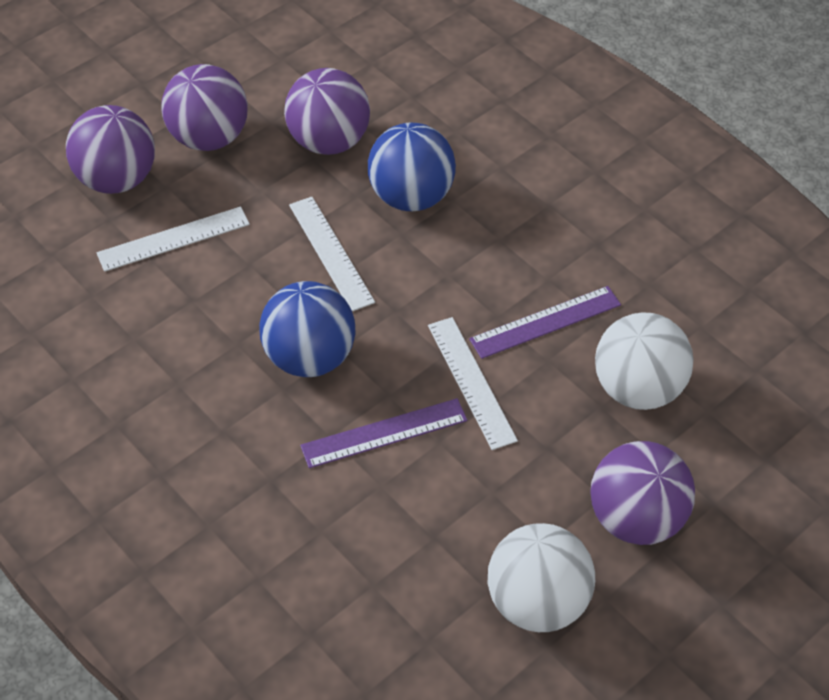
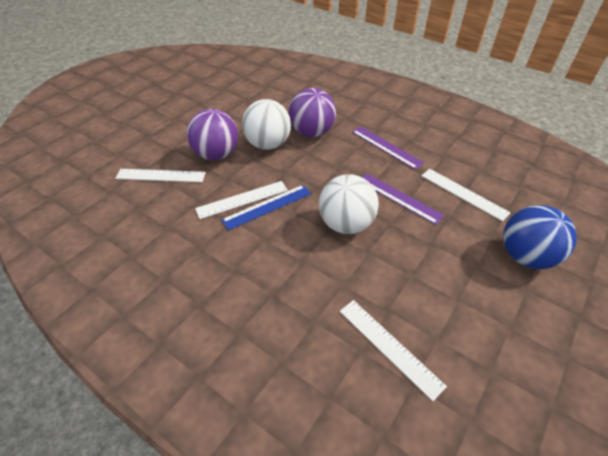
blue ball: [259,281,355,377] [368,123,456,211] = 2 -> [503,205,577,269] = 1
blue ruler: none = 0 -> [221,185,311,231] = 1
purple ball: [66,105,155,194] [161,64,248,151] [284,68,370,155] [590,441,695,545] = 4 -> [187,109,238,160] [289,88,336,137] = 2
white ruler: [97,206,250,272] [289,197,375,312] [428,317,518,450] = 3 -> [115,169,206,182] [195,181,288,219] [340,300,447,401] [421,169,511,222] = 4

